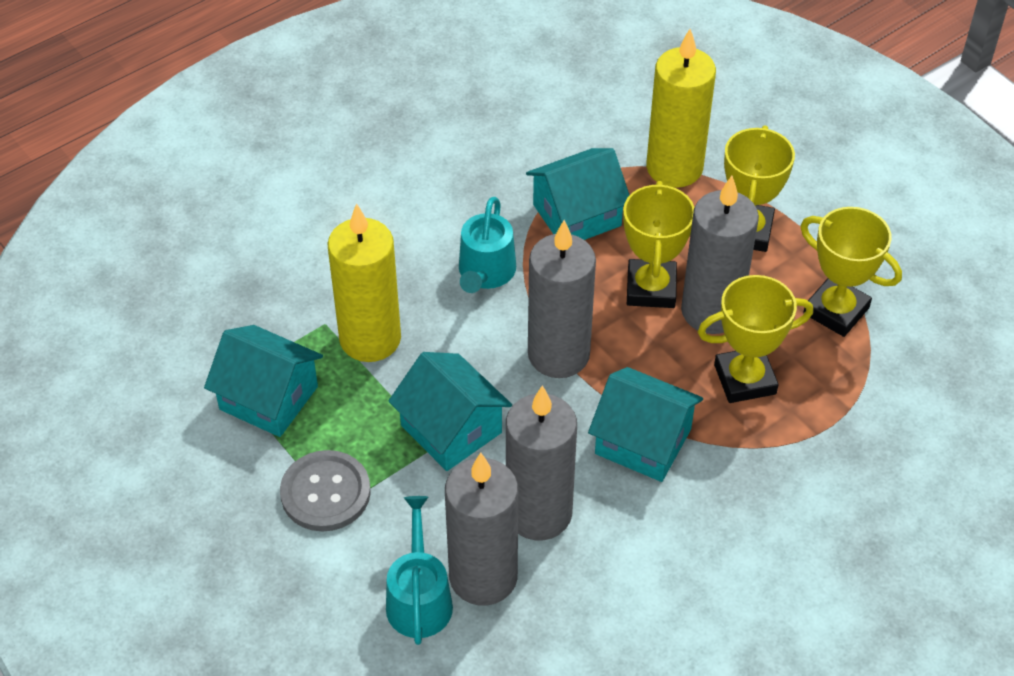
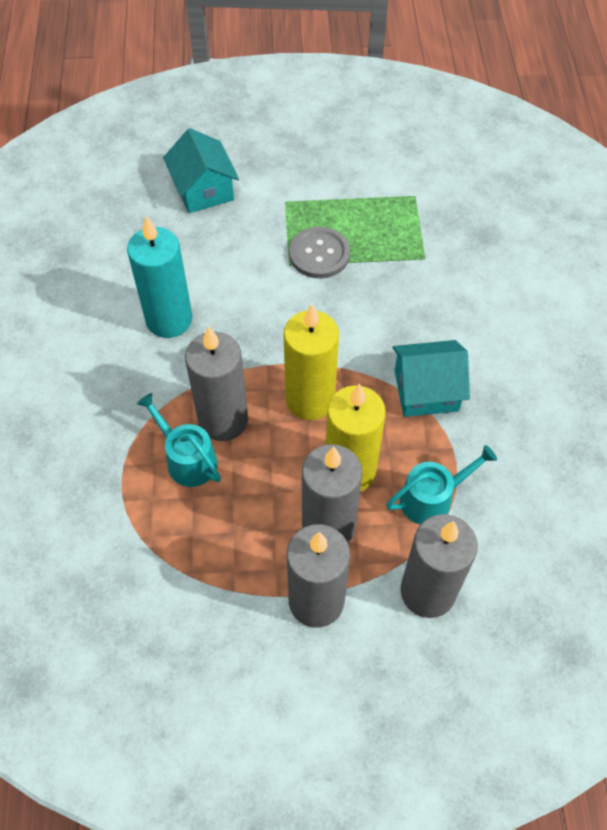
turquoise candle: none = 0 -> [127,216,192,338] = 1
turquoise house: [204,325,323,437] [388,352,512,471] [526,148,629,240] [588,367,703,482] = 4 -> [163,128,239,213] [392,340,470,417] = 2
yellow trophy: [623,181,694,308] [698,275,813,403] [724,125,795,252] [801,207,902,337] = 4 -> none = 0

